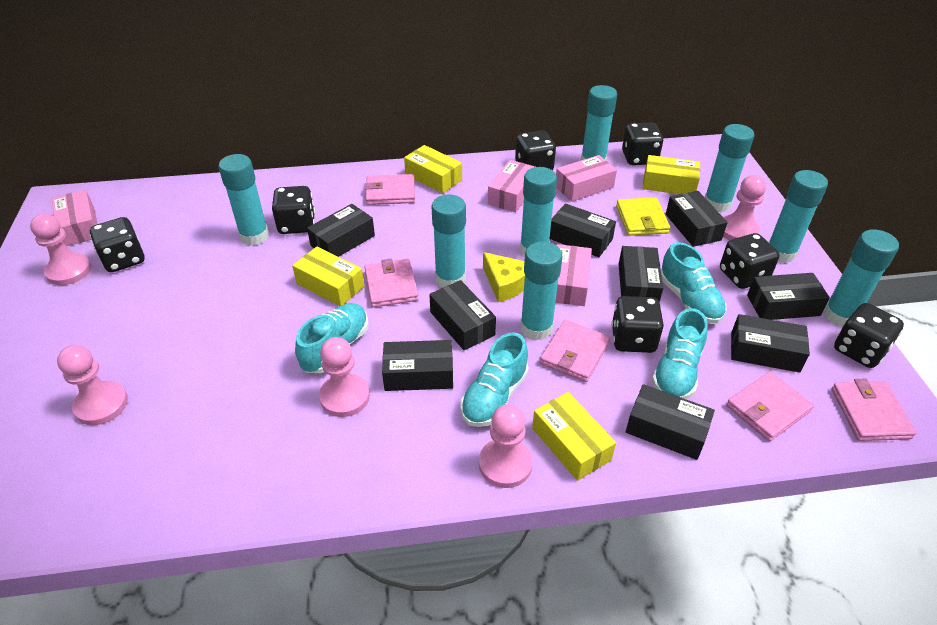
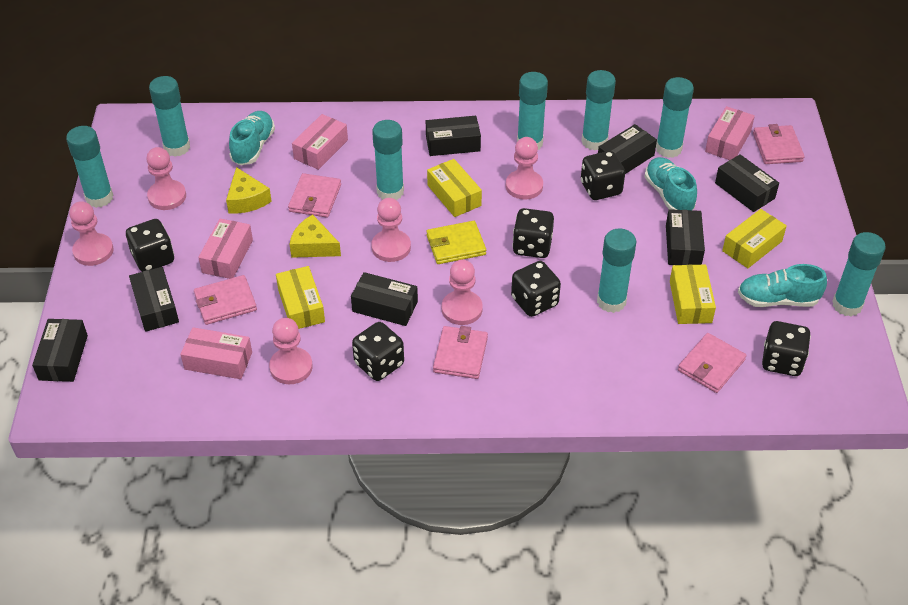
black box: [307,204,375,257] [382,340,453,391] [429,280,496,350] [550,203,616,257] [619,246,663,302] [626,384,715,460] [666,191,728,247] [731,314,810,373] [747,273,830,320] = 9 -> [32,319,88,382] [129,267,179,332] [351,272,418,326] [426,116,481,156] [598,124,657,174] [666,209,705,265] [715,154,779,212] = 7
black dice: [90,217,145,272] [272,186,315,234] [515,130,556,170] [611,296,664,353] [622,123,664,165] [720,233,780,289] [834,303,904,368] = 7 -> [126,219,174,272] [352,322,404,381] [511,261,561,317] [512,208,554,258] [581,151,625,200] [762,321,811,376] = 6
pink pawn: [30,214,91,285] [57,345,128,425] [319,337,370,417] [479,404,533,488] [723,175,766,240] = 5 -> [69,201,114,266] [146,147,186,210] [269,318,313,384] [371,198,411,262] [442,259,483,325] [506,137,543,200] = 6
turquoise shoe: [295,303,368,373] [460,332,529,427] [652,308,708,399] [661,242,727,324] = 4 -> [229,111,275,165] [644,157,697,210] [738,264,827,307] = 3
yellow cheese: [483,252,525,302] = 1 -> [226,167,272,213] [290,215,341,258] = 2

